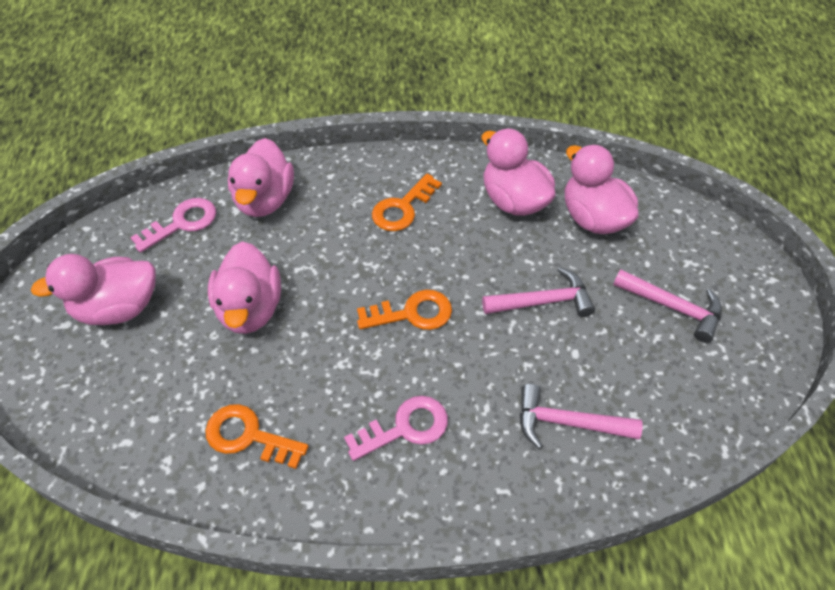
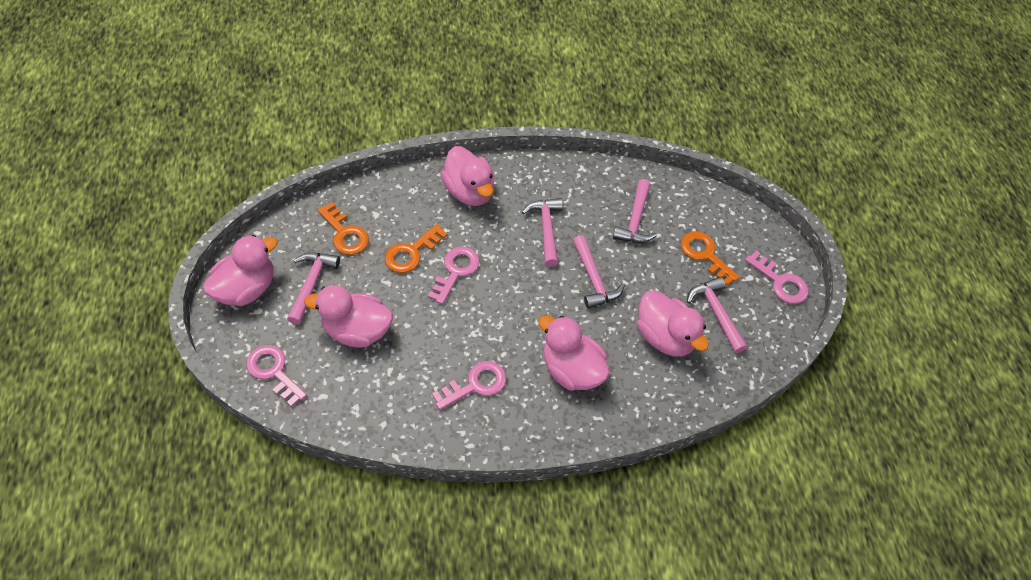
pink hammer: [482,267,595,317] [520,384,643,449] [613,269,722,343] = 3 -> [287,252,340,325] [522,198,563,267] [573,235,625,309] [613,179,657,243] [687,277,747,353] = 5
pink key: [130,198,216,253] [344,396,448,461] = 2 -> [246,345,307,407] [428,247,479,304] [432,361,506,410] [745,250,809,304] = 4

